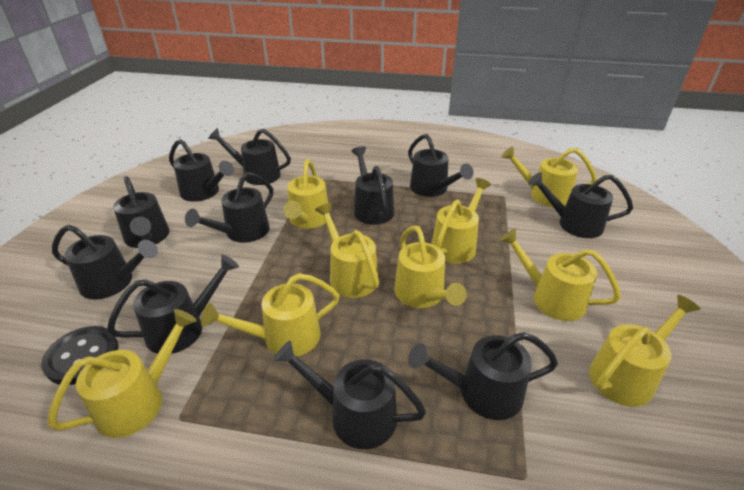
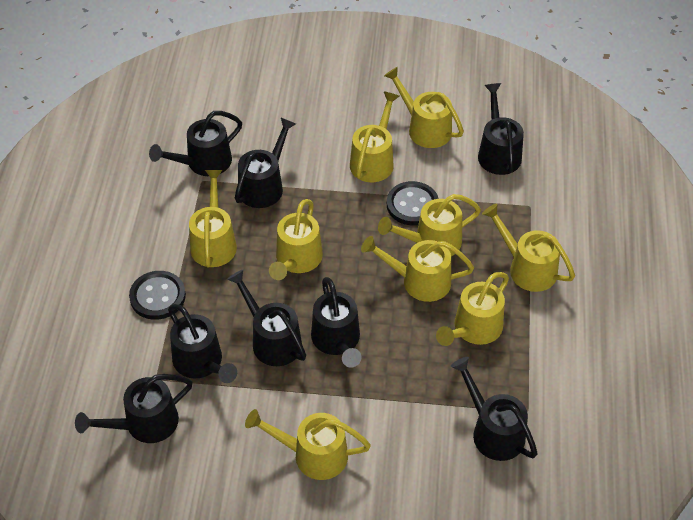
black button: [41,326,119,385] = 1 -> [129,271,186,320] [387,181,439,226] = 2
black watering can: [52,225,158,299] [107,254,239,354] [113,176,169,248] [169,139,234,202] [185,172,273,243] [208,128,291,185] [273,340,426,449] [351,146,394,225] [408,134,473,197] [408,332,558,420] [528,172,633,238] = 11 -> [75,374,193,443] [149,111,242,176] [168,304,237,383] [227,270,306,366] [235,118,296,208] [311,277,361,368] [451,357,538,461] [478,83,524,175] = 8

